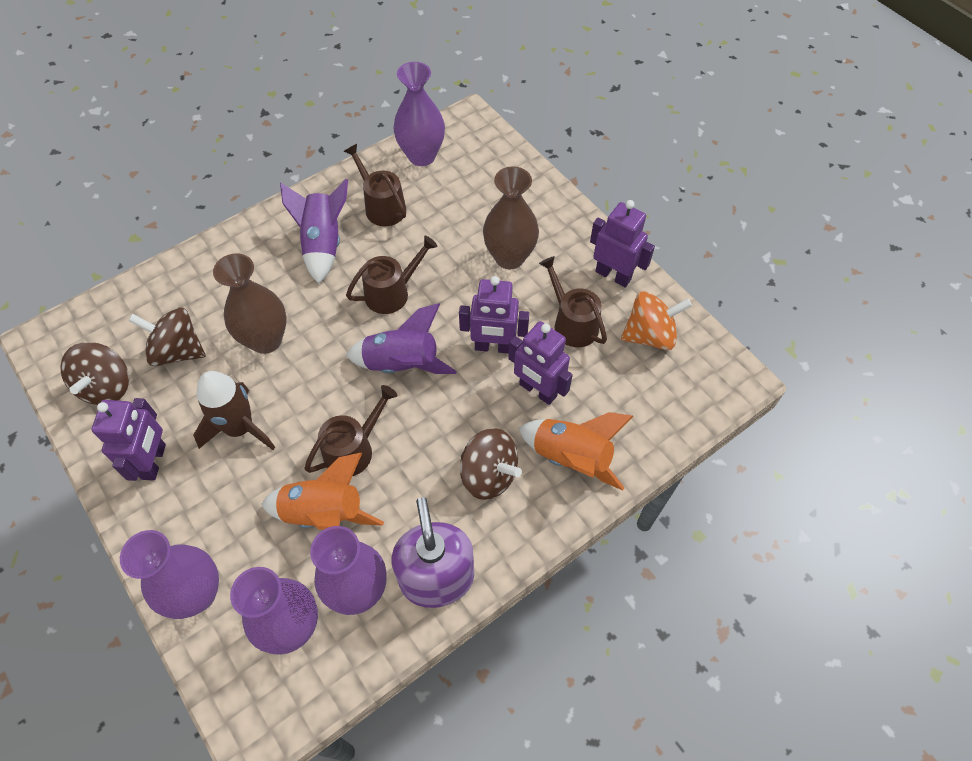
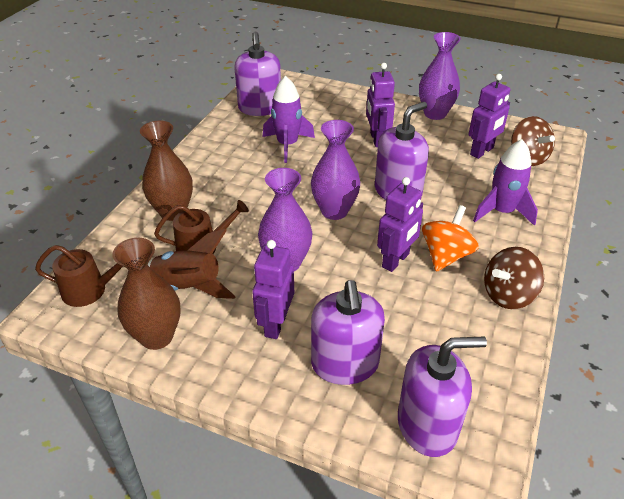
brown spinning top: [60,342,129,405] [128,307,206,366] [460,428,522,500] = 3 -> [484,247,544,309] [511,116,555,166] = 2
brown watering can: [305,385,397,476] [344,144,406,226] [346,236,438,314] [539,256,607,347] = 4 -> [35,245,123,307] [154,200,249,254] = 2
orange rocket: [261,453,384,530] [519,412,633,490] = 2 -> none = 0
purple soap dispenser: [391,497,474,608] = 1 -> [234,32,281,116] [311,280,385,385] [375,102,429,200] [398,336,487,457] = 4
purple vase: [120,530,219,619] [230,567,318,655] [310,526,387,615] [393,62,445,166] = 4 -> [258,168,312,271] [311,120,360,220] [419,32,461,120] = 3

